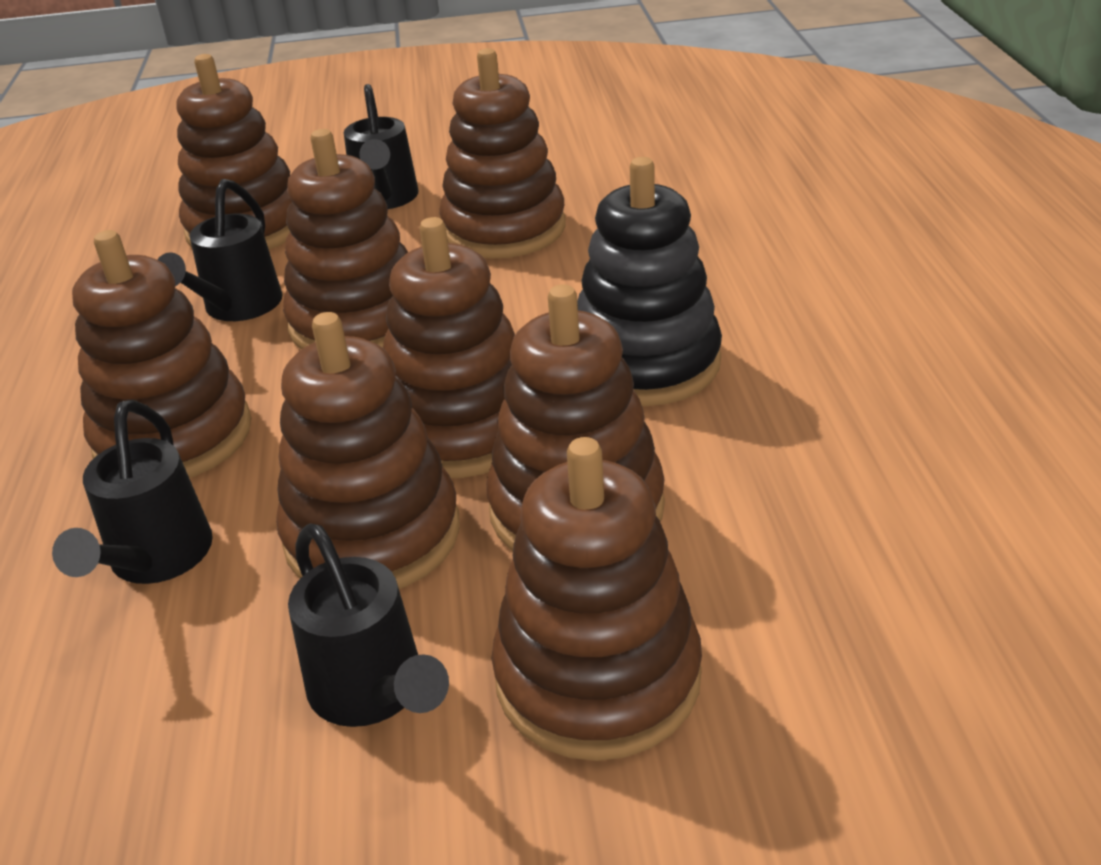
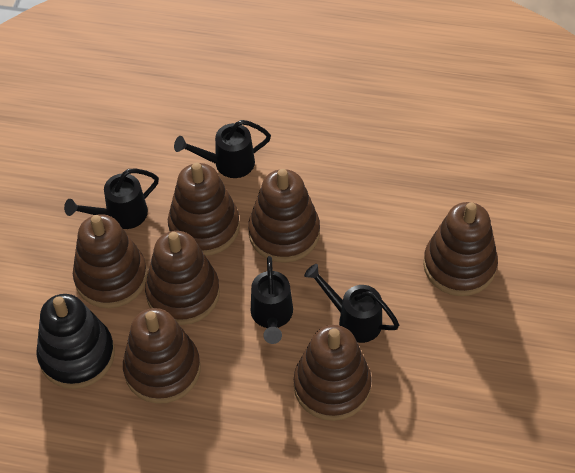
brown stacking toy: [72,230,251,478] [177,54,292,249] [276,312,460,589] [283,129,408,350] [383,217,515,478] [439,48,566,259] [486,284,665,551] [492,437,702,761] = 8 -> [73,214,147,308] [123,308,200,404] [145,231,220,325] [168,162,240,256] [248,169,320,263] [294,325,372,421] [423,202,498,296] = 7

